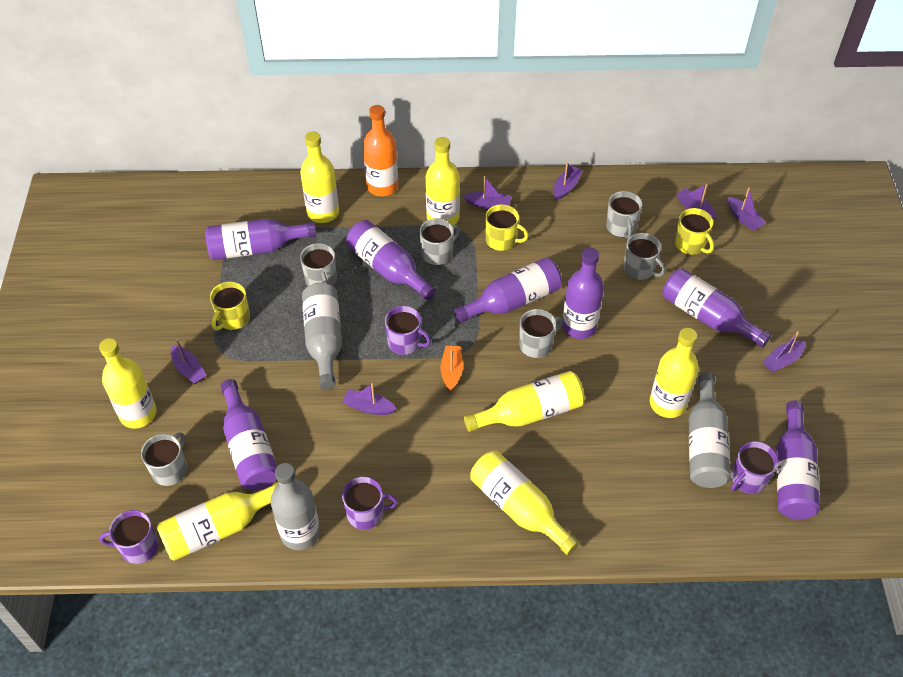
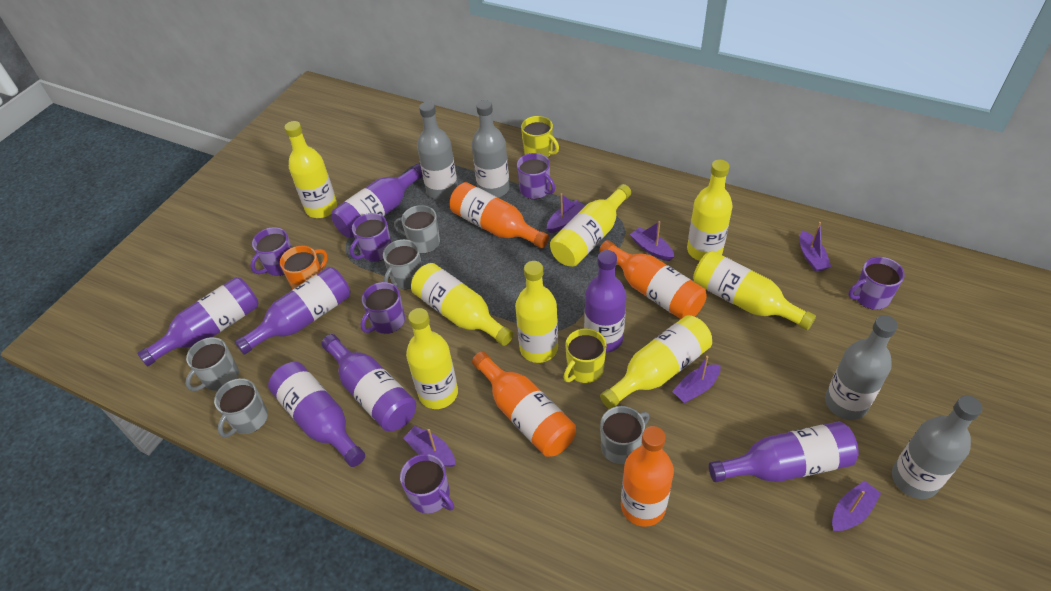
grey bottle: [271,463,320,550] [302,283,342,390] [689,372,731,488] = 3 -> [417,102,458,200] [472,100,510,197] [825,315,898,420] [892,395,982,499] = 4
grey mug: [141,432,187,486] [300,243,337,286] [420,218,460,265] [519,309,563,358] [606,191,642,239] [623,233,665,280] = 6 -> [185,337,239,391] [214,378,268,438] [383,239,422,289] [394,205,440,254] [600,406,650,464] = 5
orange boat: [440,346,463,391] = 1 -> none = 0
orange bottle: [363,105,398,196] = 1 -> [450,182,549,248] [472,351,576,457] [599,240,707,319] [621,426,674,527] = 4
orange mug: none = 0 -> [280,246,328,290] = 1
purple boat: [171,340,207,384] [343,383,397,415] [464,176,511,209] [553,162,583,200] [676,184,717,220] [728,187,766,231] [763,331,805,373] = 7 -> [403,426,456,467] [547,193,585,233] [630,221,674,261] [672,356,721,403] [800,222,831,272] [832,481,881,532] = 6
purple mug: [100,510,159,564] [342,477,398,530] [385,306,431,355] [731,441,778,494] = 4 -> [250,227,292,276] [350,213,391,262] [360,282,405,334] [400,454,454,514] [517,153,555,199] [848,257,905,310] = 6
yellow bottle: [99,338,157,429] [157,482,279,561] [300,132,339,223] [426,137,460,225] [464,371,585,432] [470,451,579,555] [650,328,699,418] = 7 -> [285,121,337,218] [406,308,458,409] [411,263,513,346] [515,261,558,363] [550,184,631,267] [600,315,712,409] [687,160,733,261] [693,251,816,330] = 8
yellow mug: [210,281,250,331] [485,204,528,251] [675,208,714,255] = 3 -> [521,116,559,158] [563,328,606,383] = 2

